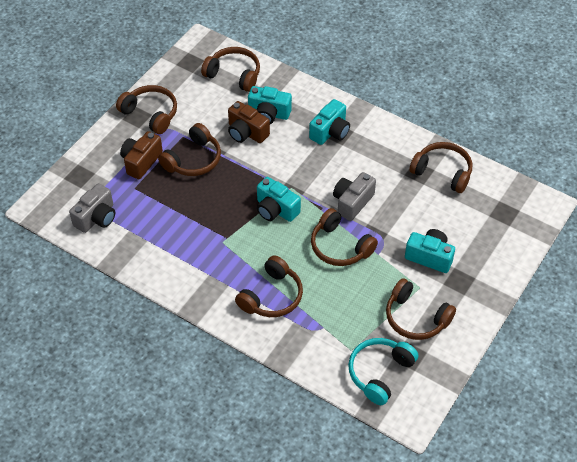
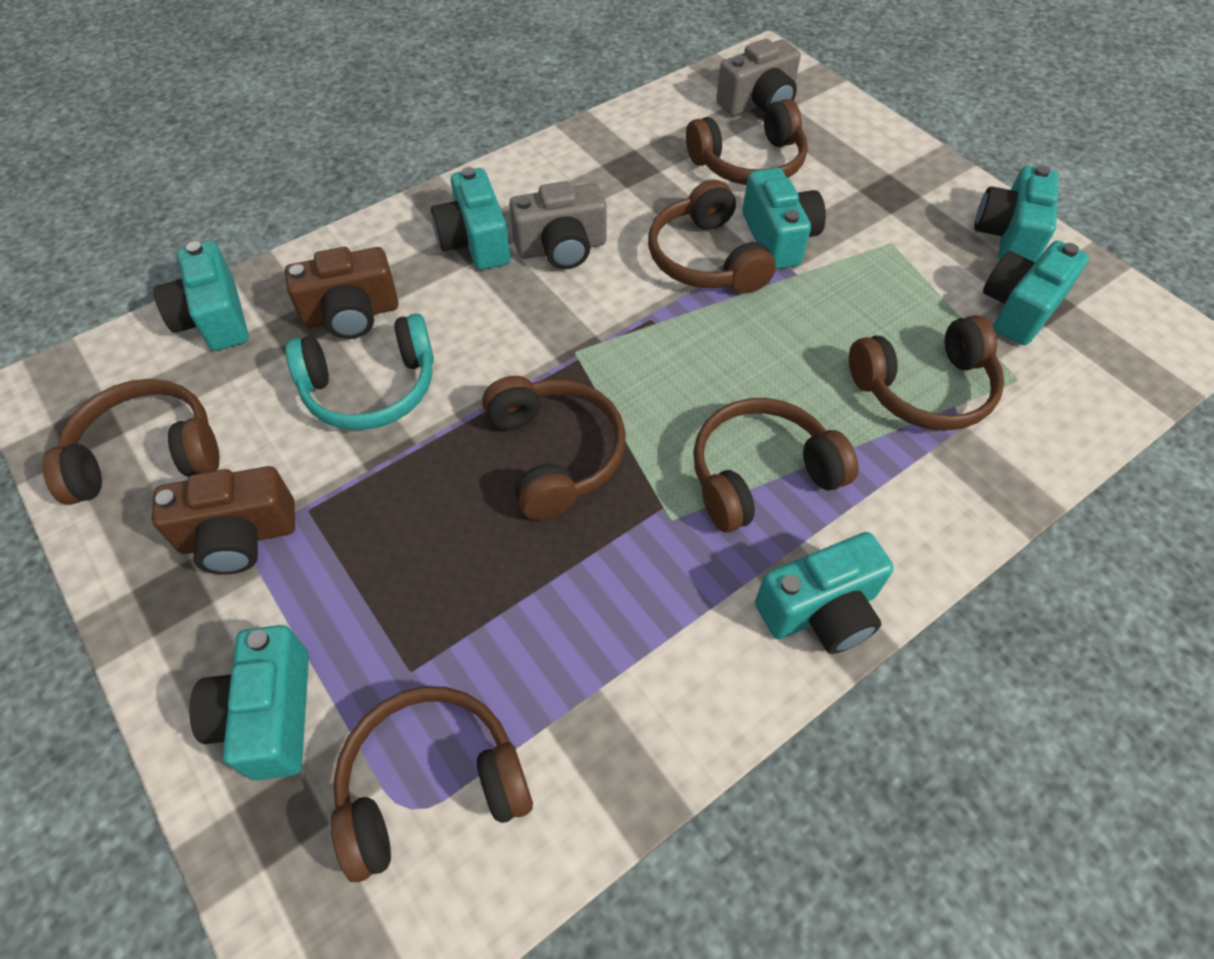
turquoise camera: [248,86,292,124] [257,177,301,222] [309,99,350,145] [405,229,455,273] = 4 -> [153,241,249,351] [189,625,309,781] [431,167,511,270] [742,168,826,269] [755,532,894,654] [974,165,1058,262] [983,241,1089,345] = 7

